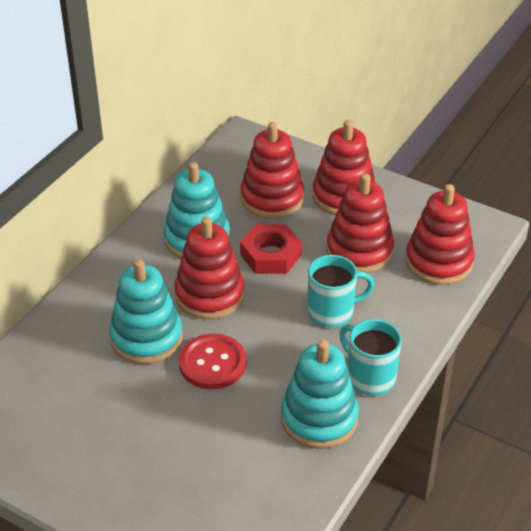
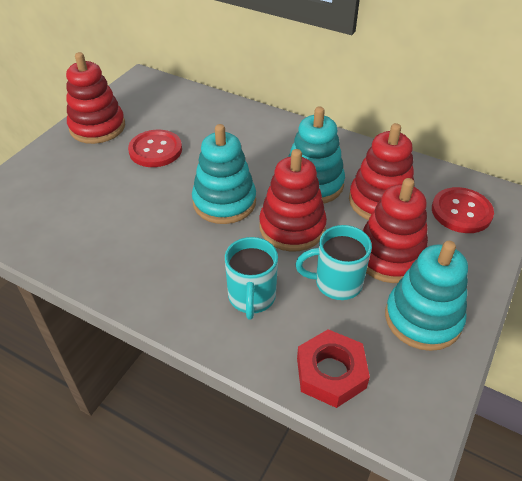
red button: [179,334,247,389] = 1 -> [128,130,182,167] [432,187,494,233] = 2
red stacking toy: [174,217,245,320] [240,122,304,219] [313,120,376,215] [326,173,394,273] [405,184,475,285] = 5 -> [66,52,125,144] [259,149,327,252] [349,123,414,220] [362,178,428,283] = 4

